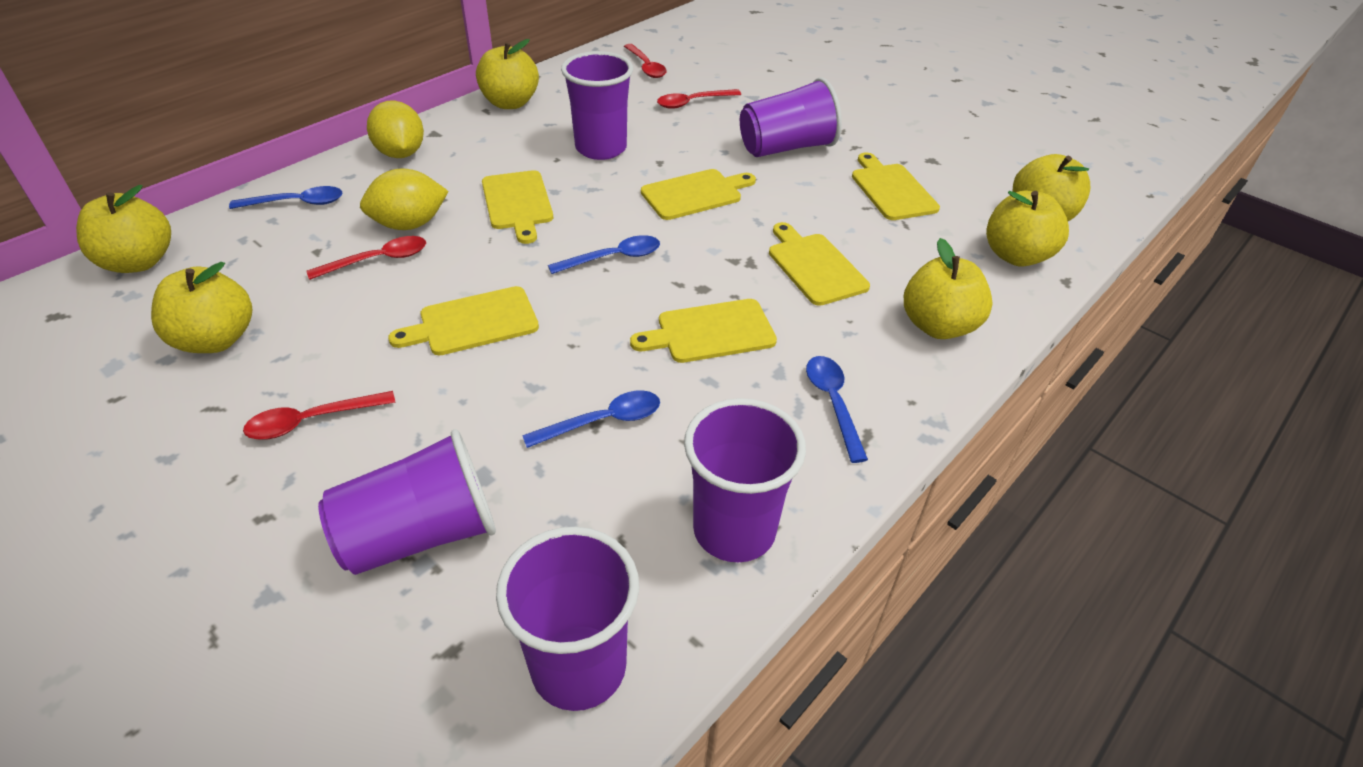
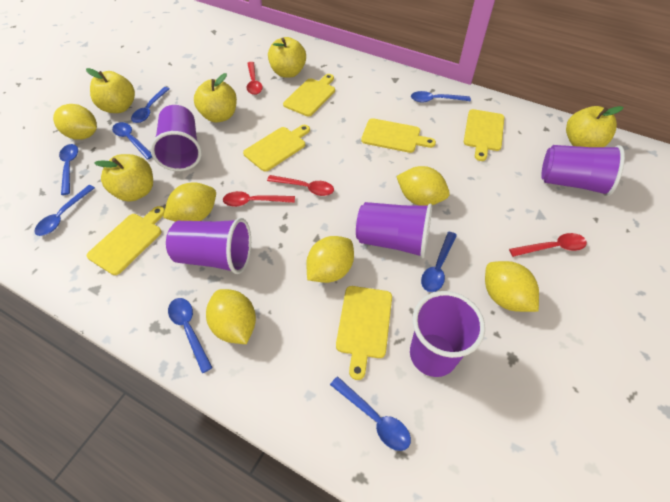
blue spoon: [229,186,343,209] [522,391,660,448] [548,235,660,274] [806,356,868,463] = 4 -> [34,185,95,236] [59,144,78,195] [112,122,152,160] [131,87,170,123] [168,298,213,373] [330,376,411,451] [411,91,471,102] [421,232,457,292] = 8
yellow apple: [76,185,171,273] [151,262,252,353] [476,39,539,109] [904,238,993,339] [986,190,1069,267] [1013,154,1090,221] = 6 -> [86,68,135,113] [94,154,153,202] [194,73,237,122] [268,37,306,78] [566,106,623,147] = 5
yellow lemon: [360,168,449,230] [367,100,424,158] = 2 -> [53,104,97,140] [163,183,216,222] [206,289,256,344] [306,236,354,283] [396,166,450,205] [485,261,539,312] = 6

